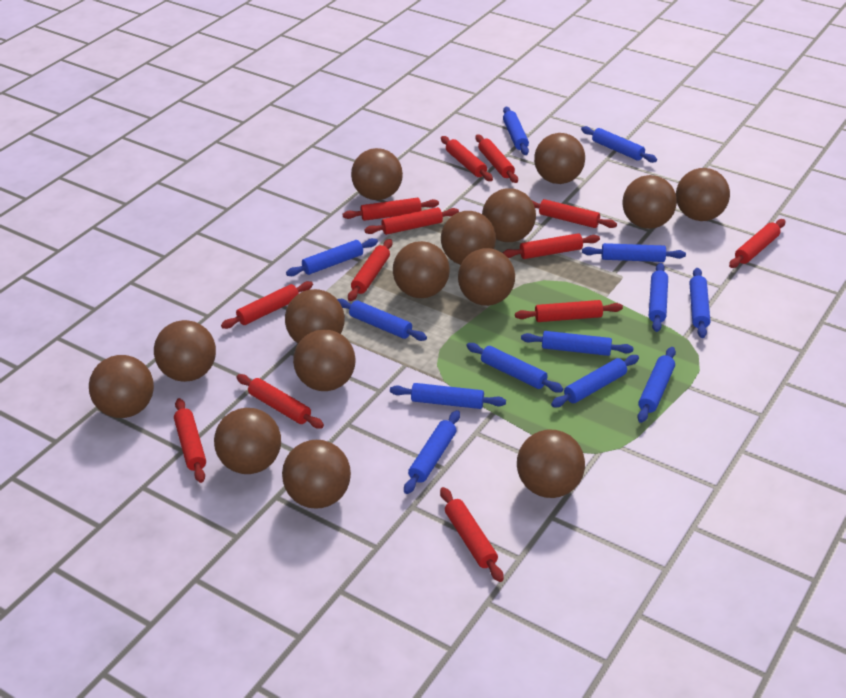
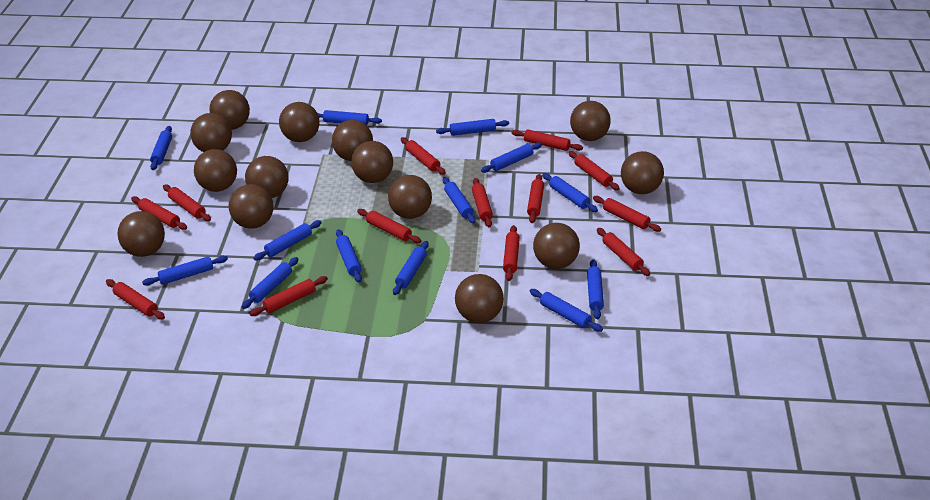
brown ball: [89,355,154,418] [154,320,216,382] [214,408,281,474] [282,440,351,508] [285,289,345,343] [293,329,356,391] [351,148,403,200] [393,241,450,298] [441,211,496,265] [458,248,515,306] [482,188,536,242] [517,430,585,498] [534,133,585,184] [622,175,677,229] [676,168,730,221] = 15 -> [118,211,165,257] [190,113,232,152] [194,149,237,192] [209,90,250,130] [229,184,274,229] [245,156,288,198] [279,102,320,142] [332,120,373,161] [351,141,393,183] [388,175,432,219] [455,274,504,323] [533,223,580,269] [570,101,611,141] [621,151,664,194] = 14

